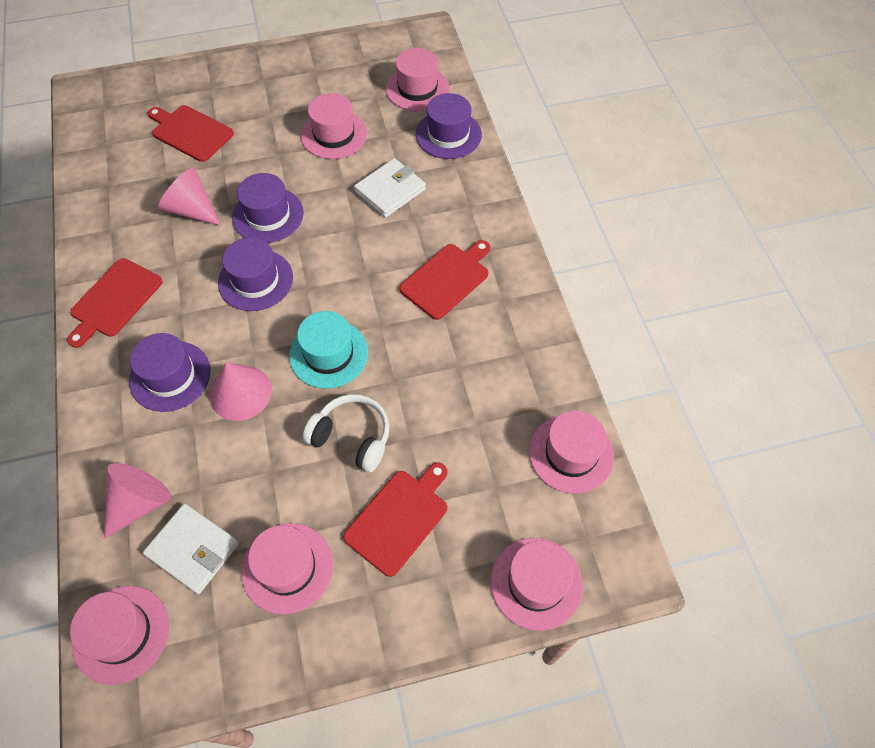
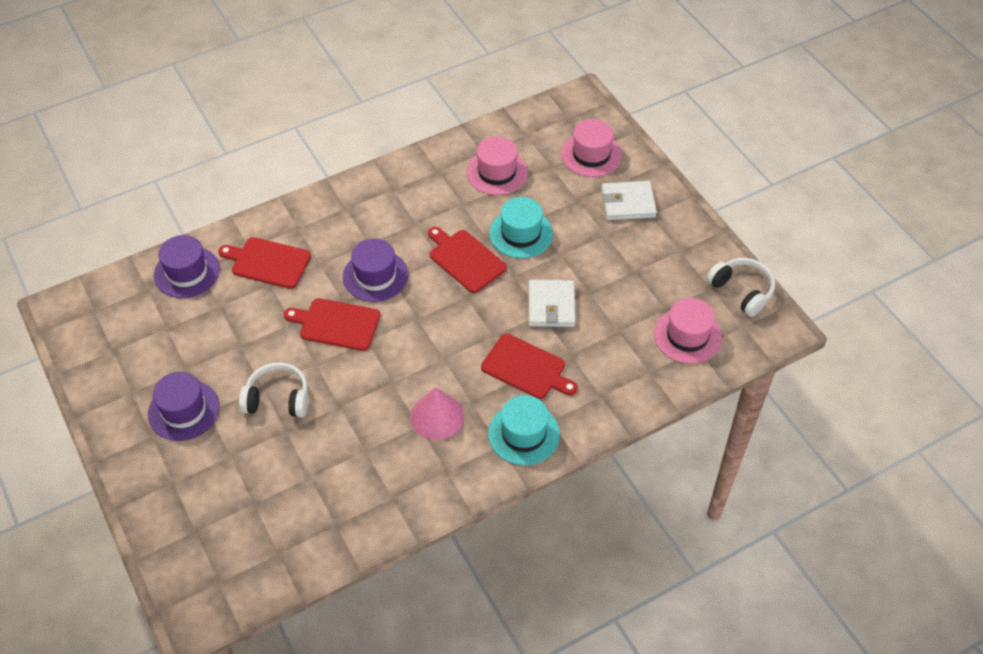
pink cone: [104,463,171,539] [158,168,221,226] [210,362,272,421] = 3 -> [410,387,464,440] = 1
pink hat: [70,586,169,685] [241,523,333,615] [301,93,367,159] [386,48,449,111] [491,538,583,631] [529,411,614,494] = 6 -> [466,136,528,195] [561,119,622,177] [654,298,722,364] = 3
purple hat: [129,333,211,412] [218,237,293,311] [232,173,304,243] [416,93,482,159] = 4 -> [148,372,220,441] [154,235,220,298] [343,239,408,302] = 3
turquoise hat: [289,311,368,389] = 1 -> [488,395,560,465] [489,197,553,258] = 2
white headphones: [303,394,390,472] = 1 -> [239,362,308,418] [707,258,775,317] = 2

